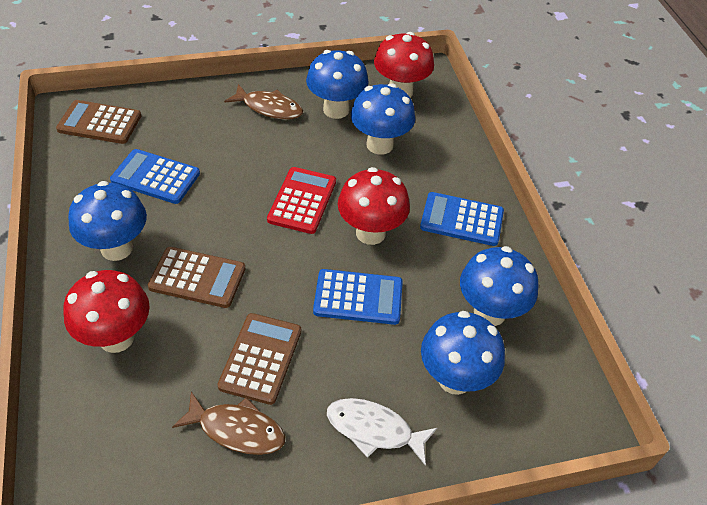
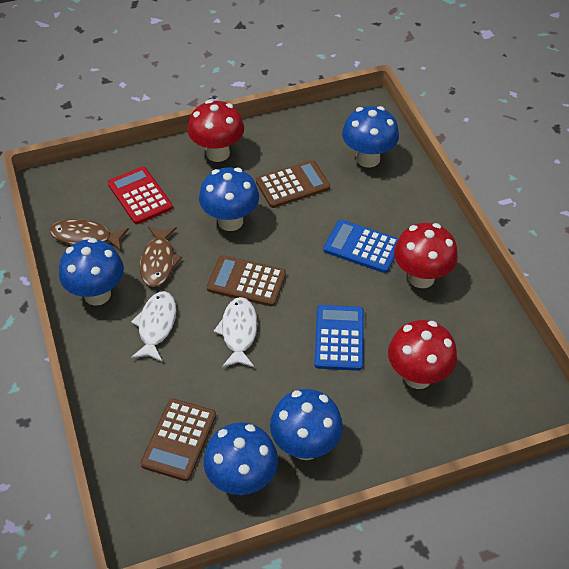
blue calculator: [110,149,200,204] [313,269,403,325] [420,192,504,246] = 3 -> [314,305,364,371] [323,220,399,273] = 2
white fish: [327,398,437,466] = 1 -> [131,291,176,362] [214,297,258,367] = 2

